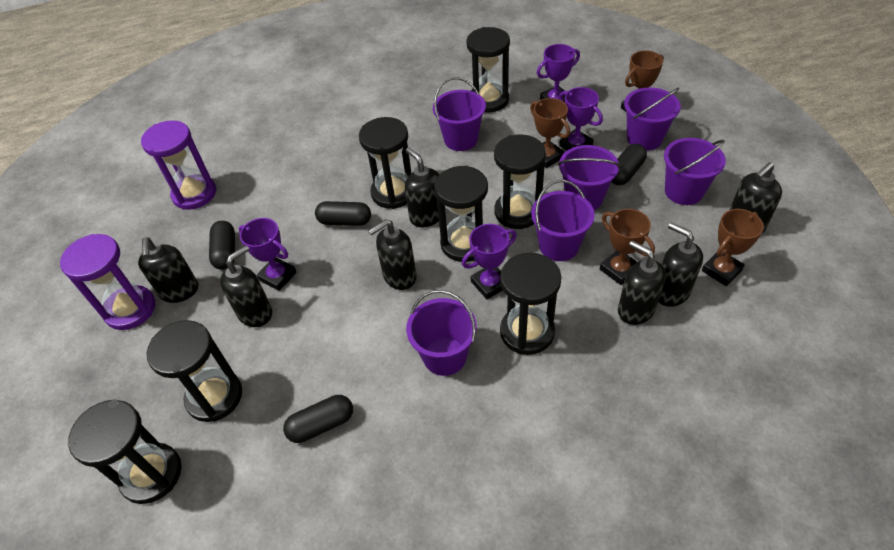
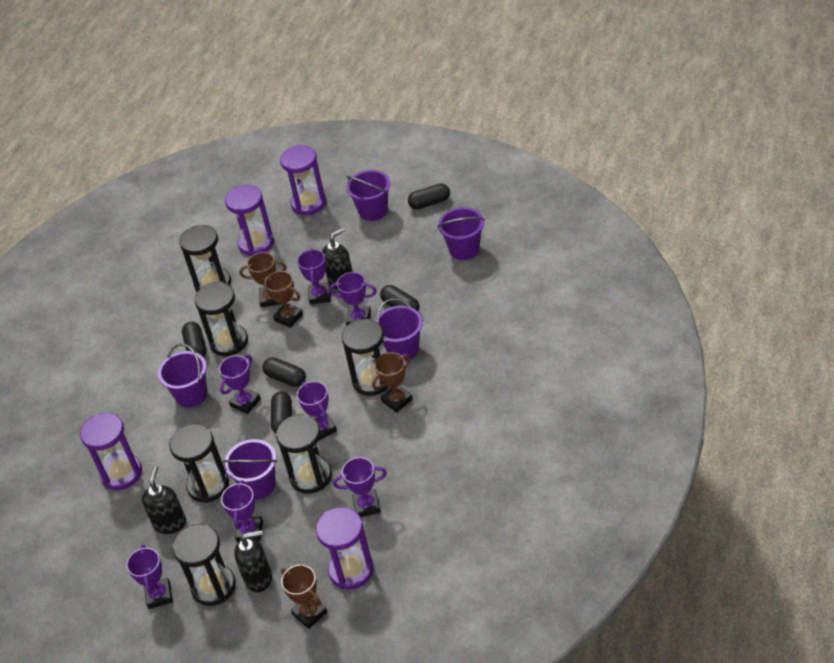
black capsule: [209,221,235,270] [283,395,353,443] [315,201,371,226] [611,144,647,185] = 4 -> [182,322,206,358] [262,357,306,387] [271,391,292,433] [380,285,419,311] [408,183,450,210] = 5
black hourglass: [68,399,181,504] [147,320,242,422] [359,117,411,209] [434,166,488,262] [466,27,510,113] [494,134,546,229] [500,253,561,355] = 7 -> [169,424,229,503] [172,524,236,606] [179,224,231,292] [194,282,248,356] [276,414,332,494] [342,319,389,396] = 6
black soap dispenser: [138,237,198,303] [220,245,272,327] [368,219,417,290] [405,148,439,227] [618,241,666,325] [658,222,703,307] [730,162,782,233] = 7 -> [142,466,186,534] [234,530,272,592] [322,227,353,290] = 3
purple bucket: [406,290,477,376] [433,77,486,151] [531,180,595,261] [558,145,620,210] [624,88,681,151] [664,138,726,205] = 6 -> [158,344,207,408] [223,439,277,500] [346,170,390,221] [375,298,423,361] [437,207,485,260] = 5
purple hourglass: [60,234,155,330] [141,120,216,210] = 2 -> [80,413,142,490] [225,185,274,256] [280,145,326,215] [316,507,374,590] = 4
purple trophy: [239,218,297,291] [462,224,517,299] [537,44,580,103] [559,87,603,151] = 4 -> [126,545,173,609] [219,355,261,414] [221,480,263,542] [297,248,331,305] [297,381,337,440] [329,272,377,325] [333,457,387,517] = 7

